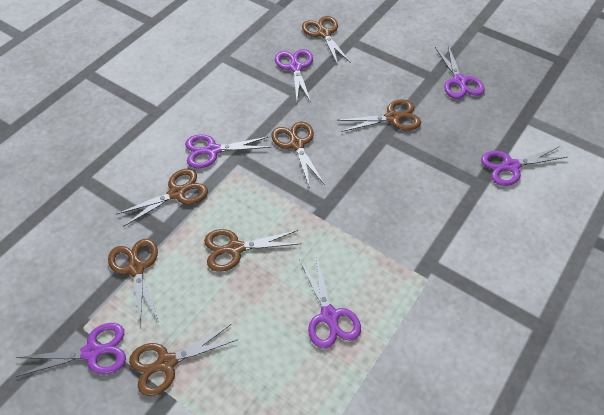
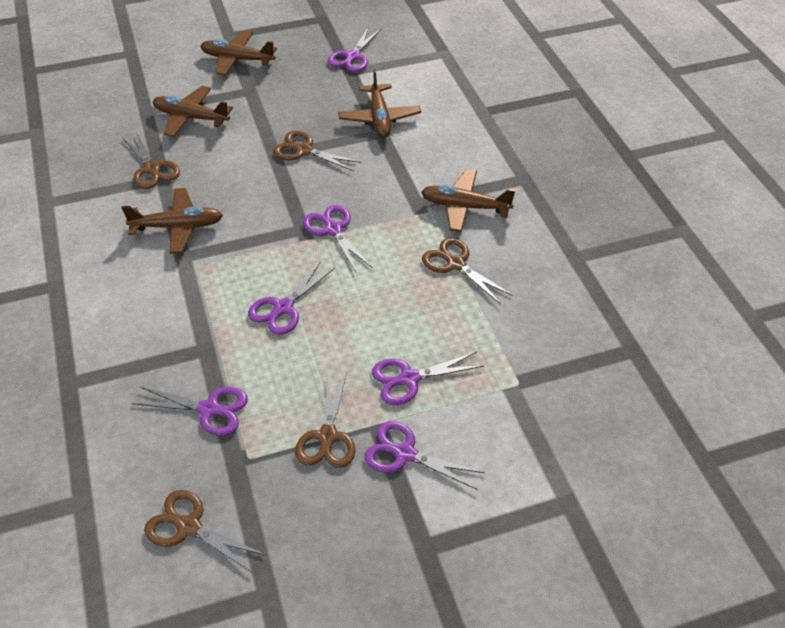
brown plane: none = 0 -> [122,188,223,254] [153,86,233,137] [201,30,277,76] [338,69,421,138] [421,169,515,232] = 5
brown scissors: [108,239,159,327] [116,169,208,227] [129,324,238,396] [204,229,301,272] [271,122,325,188] [302,16,351,64] [337,99,421,132] = 7 -> [122,132,180,189] [144,490,266,574] [273,131,362,171] [295,372,355,468] [422,238,513,304] = 5

